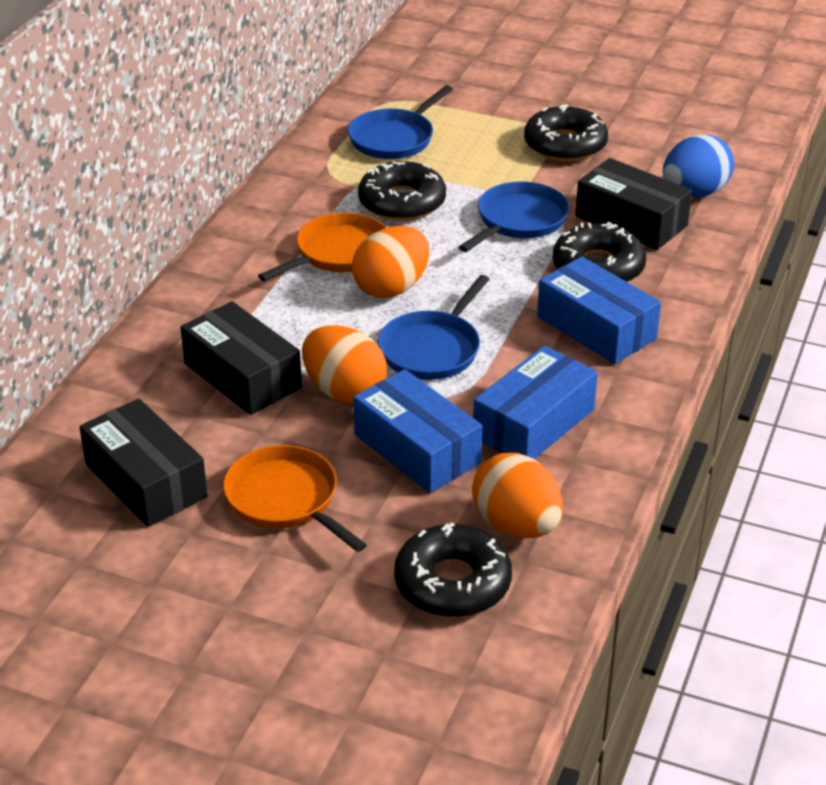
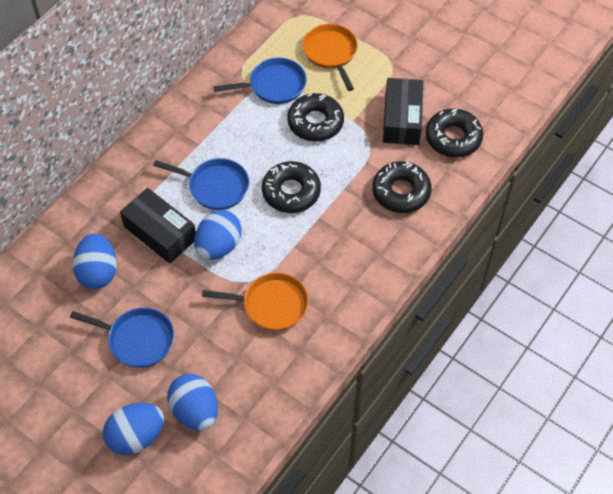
black box: [80,398,208,527] [181,301,302,415] [575,158,692,250] = 3 -> [120,188,196,264] [383,78,423,145] = 2
blue box: [353,369,482,493] [473,346,598,459] [537,257,661,364] = 3 -> none = 0
blue egg: [663,135,734,197] = 1 -> [73,233,117,289] [103,403,164,455] [167,374,218,431] [194,210,242,260] = 4
orange egg: [302,325,387,404] [352,226,429,298] [472,453,563,538] = 3 -> none = 0

